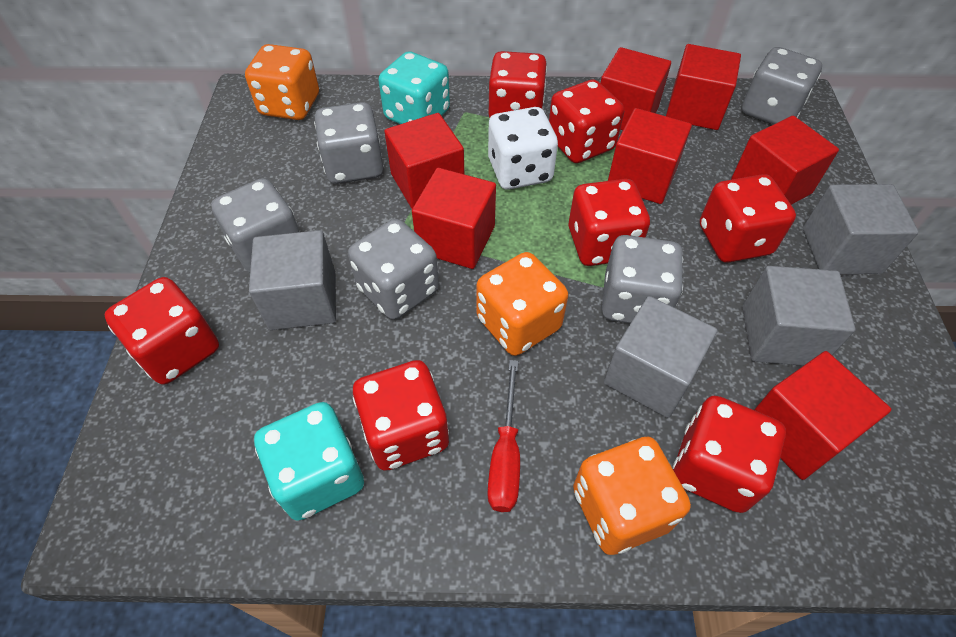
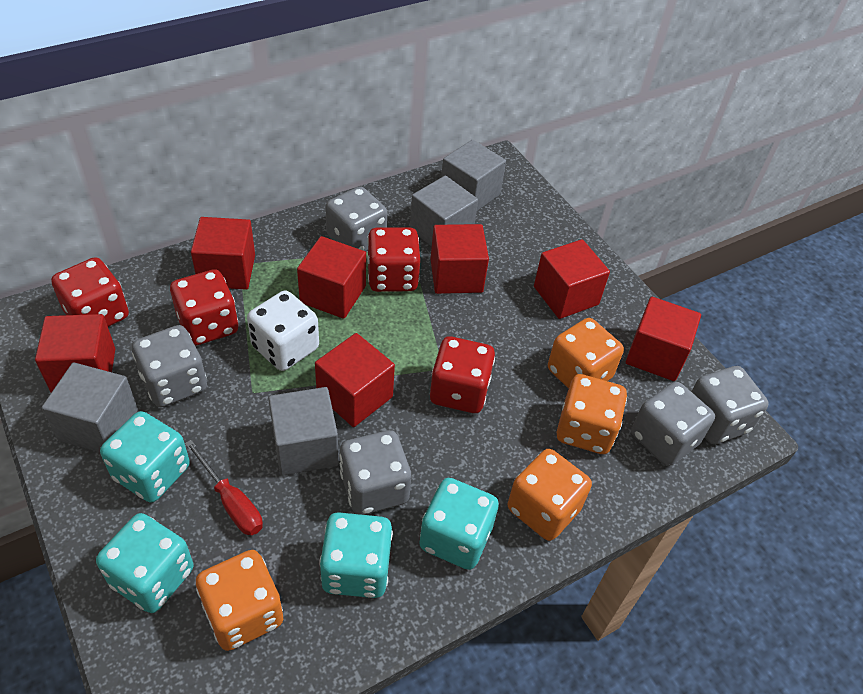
orange dice: [245,44,319,120] [477,252,568,356] [573,436,691,555] = 3 -> [196,550,283,651] [508,449,592,541] [548,318,624,389] [557,374,627,454] = 4
red dice: [105,277,219,385] [353,360,449,471] [489,51,547,117] [549,80,624,163] [569,179,650,266] [673,396,786,513] [700,174,796,263] = 7 -> [51,257,129,327] [170,269,238,346] [367,227,420,292] [430,336,495,413] = 4
turquoise dice: [254,402,364,521] [378,51,450,124] = 2 -> [96,513,194,613] [100,411,190,503] [319,512,393,598] [419,478,499,570] = 4

